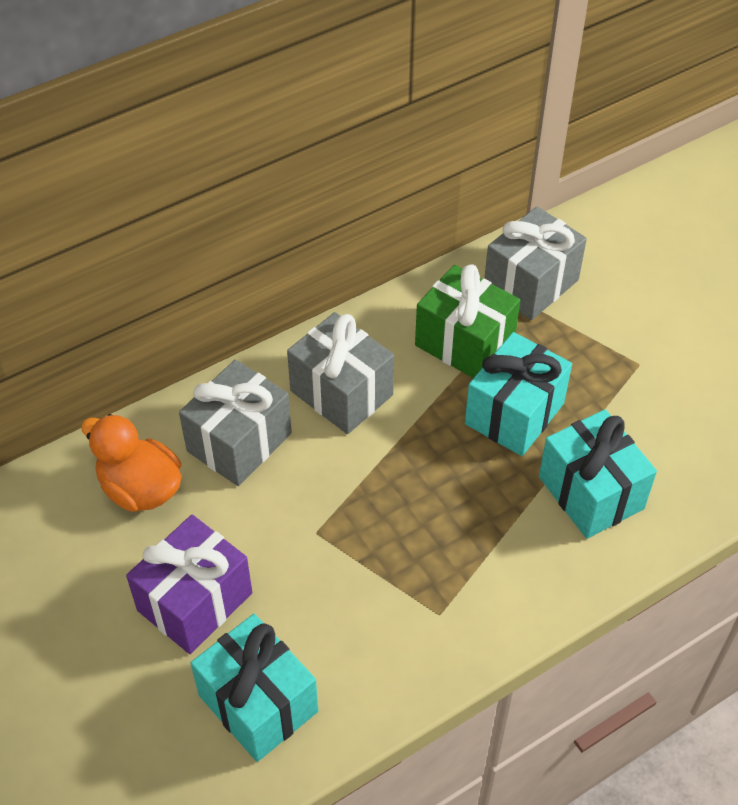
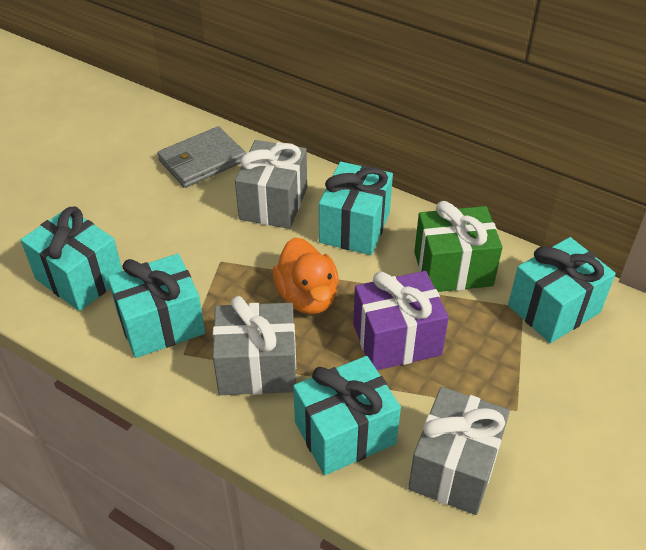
grey wallet: none = 0 -> [157,126,246,188] = 1
turquoise gift: [191,614,318,762] [465,332,572,456] [539,409,657,539] = 3 -> [21,207,123,311] [107,254,205,358] [293,356,401,475] [319,162,393,255] [508,237,616,343] = 5

